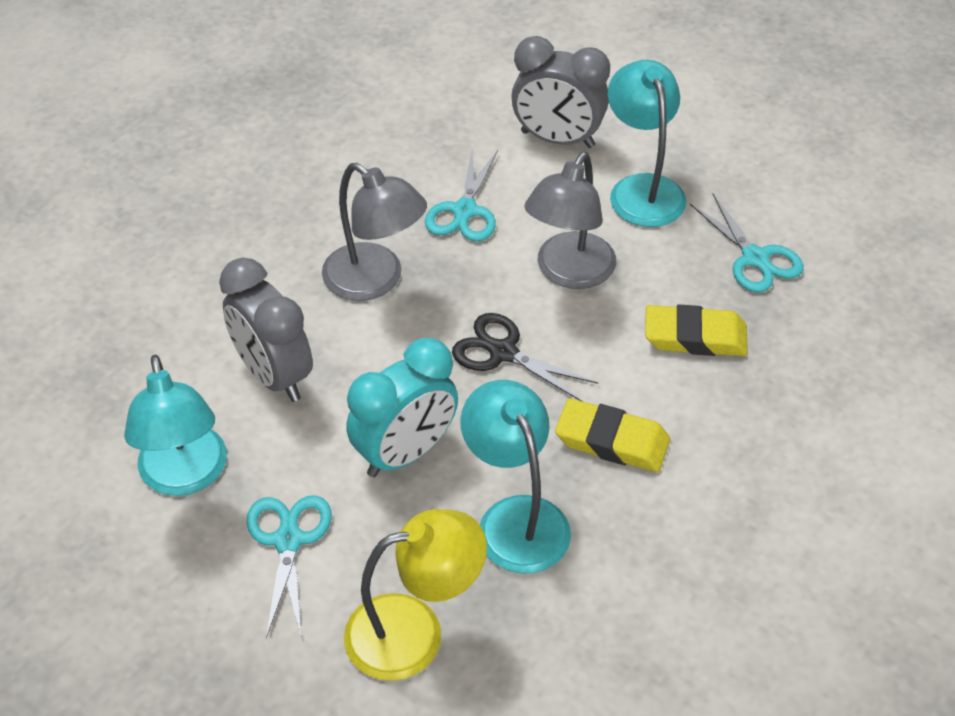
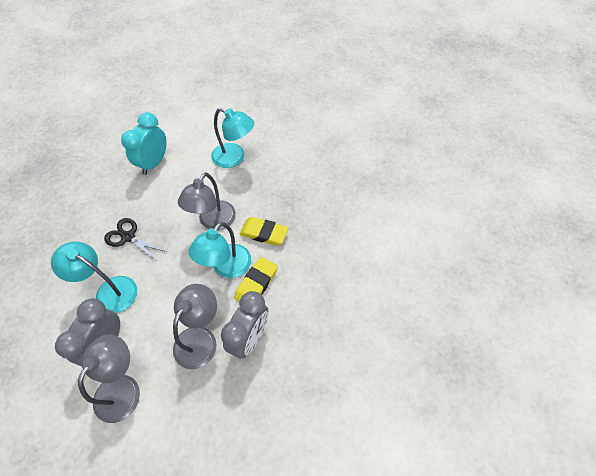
grey lamp: [322,163,427,301] [524,152,616,289] = 2 -> [78,334,140,423] [173,284,217,369] [178,172,236,230] = 3
turquoise scissors: [246,495,332,638] [425,149,498,242] [690,194,804,292] = 3 -> none = 0
yellow lamp: [344,509,487,681] = 1 -> none = 0

